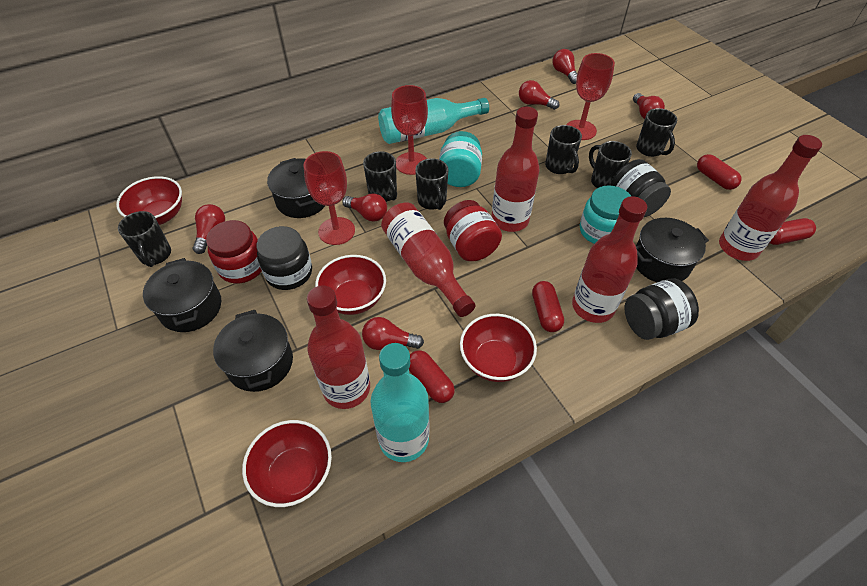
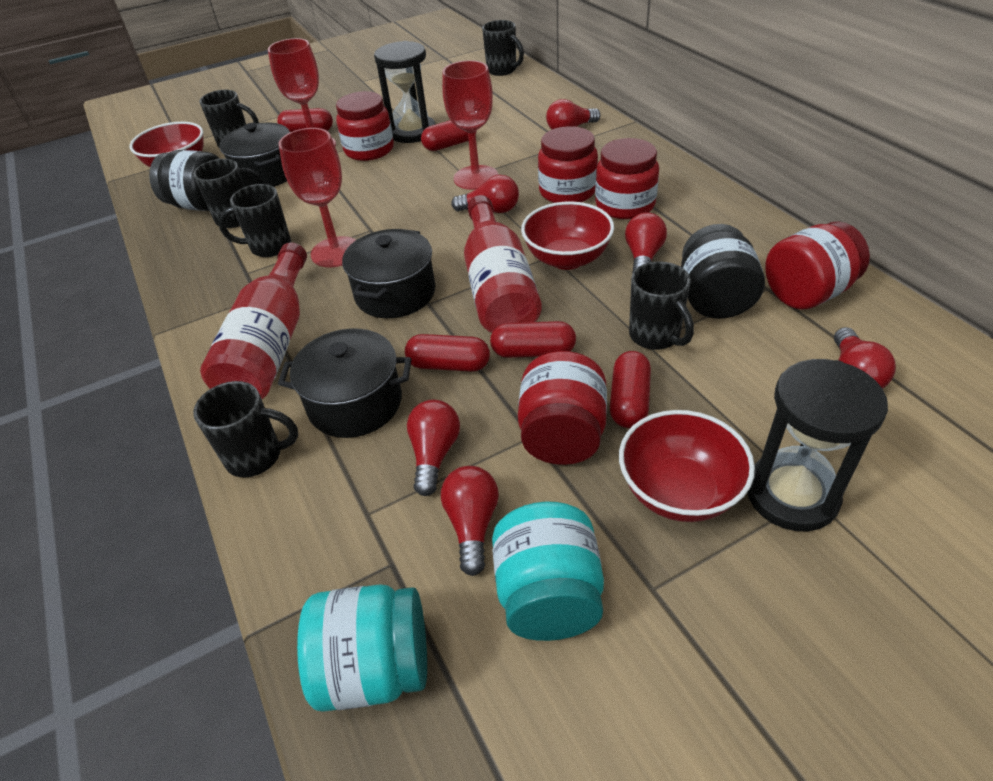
black hourglass: none = 0 -> [374,41,436,143] [747,359,888,531] = 2
black jar: [256,226,312,290] [610,159,671,217] [624,278,699,340] = 3 -> [149,150,220,211] [681,224,765,319] = 2
black pot: [143,258,221,332] [213,310,293,392] [267,158,325,218] [636,218,709,282] = 4 -> [219,123,290,187] [278,328,411,438] [342,229,435,318] = 3
red bottle: [307,286,370,409] [381,203,476,317] [491,107,540,232] [572,196,647,323] [719,135,822,261] = 5 -> [200,242,307,399] [464,195,542,333] = 2
red bowl: [116,176,182,225] [242,420,332,507] [315,255,386,315] [460,314,537,382] = 4 -> [130,122,203,167] [521,201,614,270] [619,410,755,522] = 3
red capsule: [409,350,455,403] [532,281,564,332] [697,154,742,190] [770,218,816,245] = 4 -> [277,108,333,132] [405,334,490,372] [421,120,476,151] [490,321,576,358] [610,351,651,428] = 5
red jar: [206,220,262,283] [444,200,502,261] = 2 -> [336,91,394,161] [518,351,607,465] [538,126,598,203] [595,138,659,219] [765,221,870,310] = 5
turquoise bottle: [370,343,430,462] [378,98,489,144] = 2 -> none = 0

